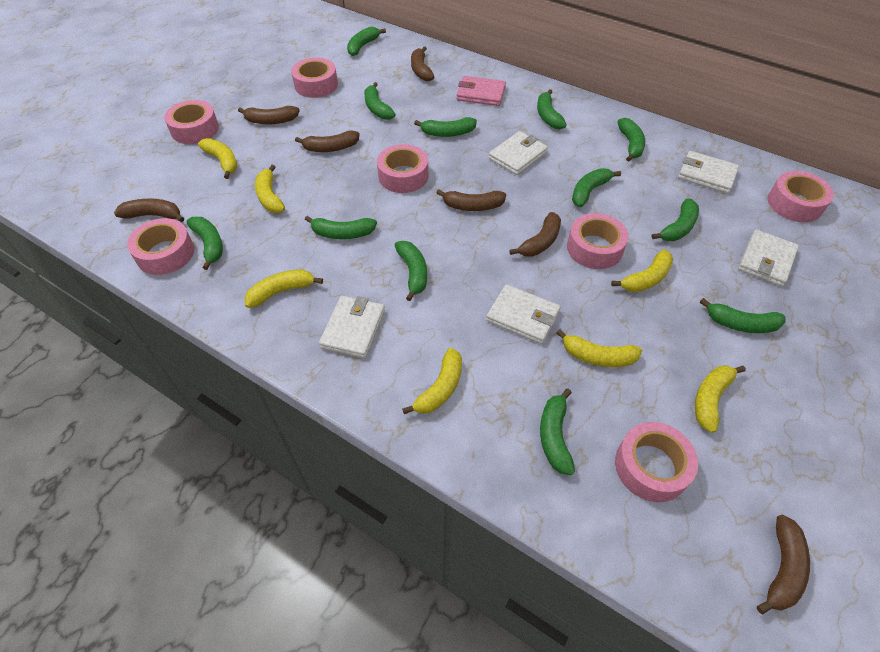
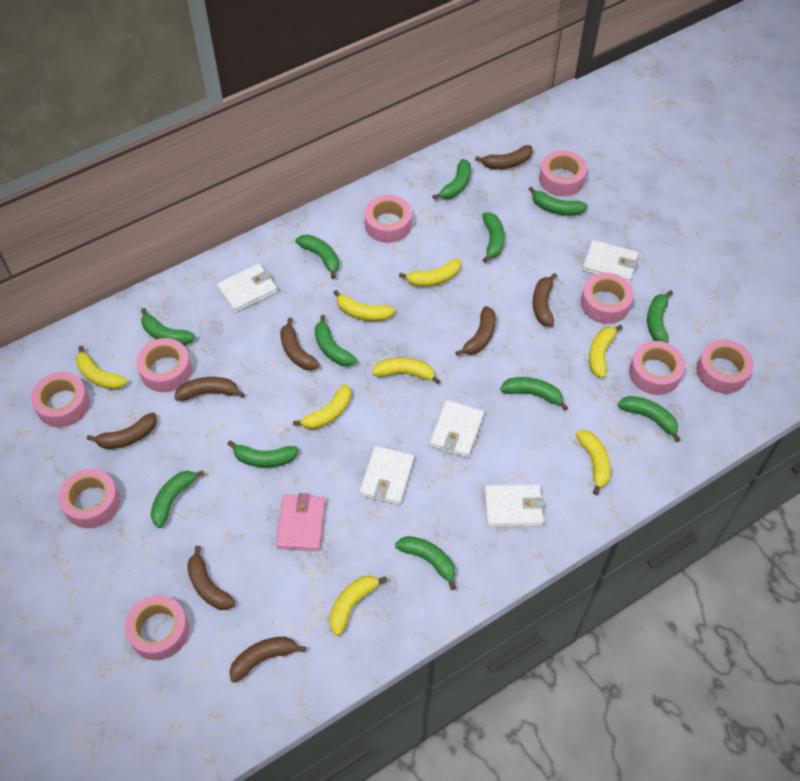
brown banana: [114,198,184,222] [238,106,300,124] [295,130,360,152] [411,46,434,81] [436,189,506,211] [509,212,561,257] [757,515,810,615] = 7 -> [87,412,157,449] [174,377,245,401] [187,546,235,610] [229,637,306,683] [280,317,320,370] [455,306,496,356] [475,145,533,169] [533,273,557,327] = 8
pink tape: [127,218,194,275] [164,100,219,144] [291,57,338,98] [377,144,428,193] [567,213,629,269] [615,422,698,502] [768,171,834,222] = 7 -> [31,372,90,427] [59,469,120,528] [125,595,189,660] [136,338,192,392] [364,195,412,243] [539,150,587,196] [581,272,634,324] [629,341,685,395] [696,339,754,394] = 9
yellow banana: [198,138,237,179] [244,270,323,308] [255,165,285,213] [402,348,462,414] [557,329,642,367] [611,249,673,292] [695,365,746,433] = 7 -> [76,346,127,390] [293,384,351,429] [329,576,387,636] [333,290,395,321] [372,357,440,384] [399,259,461,287] [576,430,611,495] [589,325,623,378] = 8

